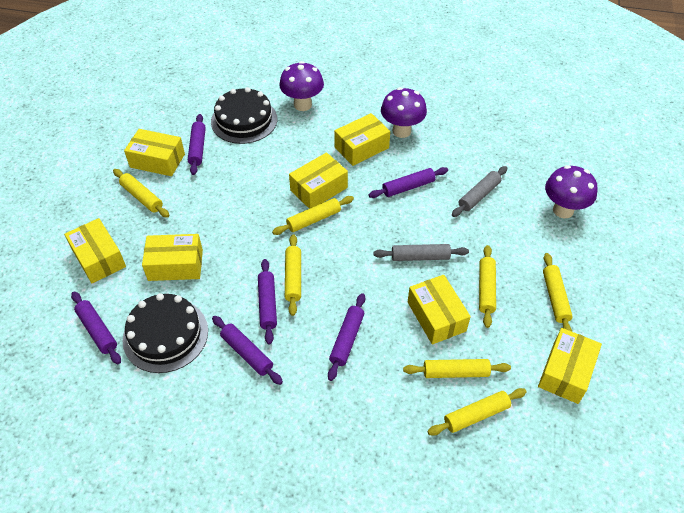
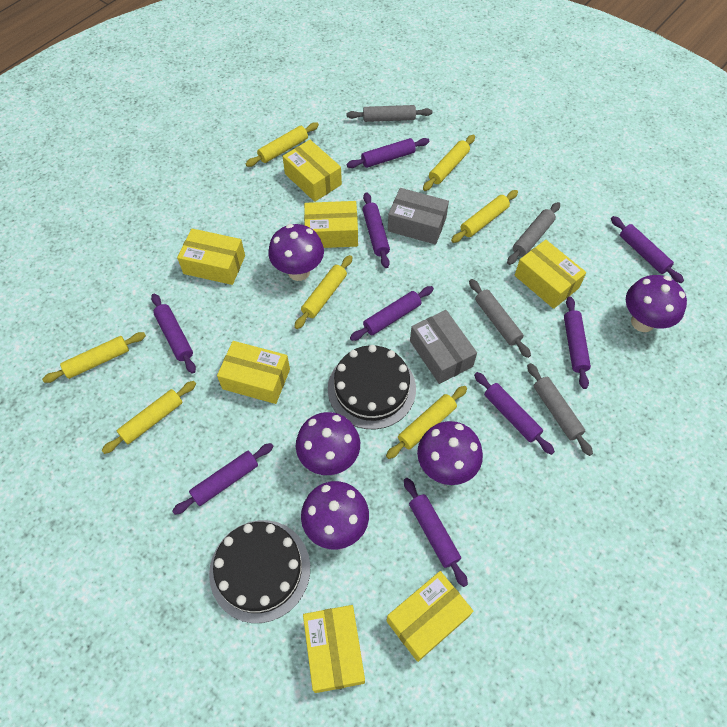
grey box: none = 0 -> [388,188,449,245] [410,310,477,384] = 2
grey rolling pin: [373,244,469,261] [452,166,507,217] = 2 -> [346,105,432,122] [469,279,531,358] [507,202,560,265] [527,363,593,456] = 4
purple mushroom: [279,61,324,111] [381,87,427,138] [545,165,598,218] = 3 -> [268,224,324,281] [296,412,360,475] [301,481,369,549] [417,421,483,485] [626,275,687,332] = 5
purple rolling pin: [71,291,121,364] [188,114,206,175] [212,316,283,385] [258,259,277,344] [328,293,365,381] [369,167,448,198] = 6 -> [151,293,196,374] [172,443,274,515] [347,138,429,168] [350,286,434,341] [363,192,390,268] [404,478,468,587] [474,372,555,455] [564,296,591,389] [611,216,684,283] = 9

